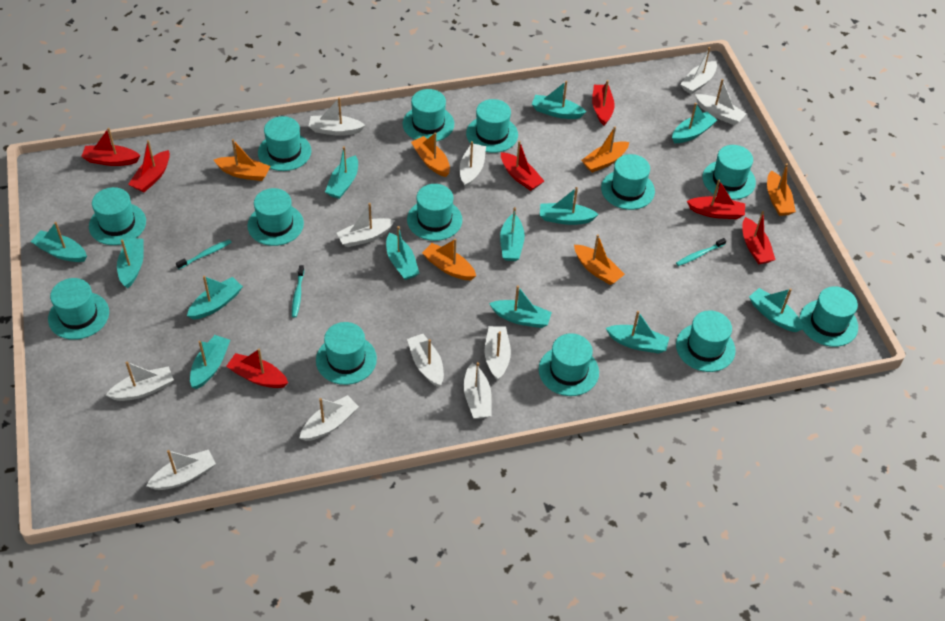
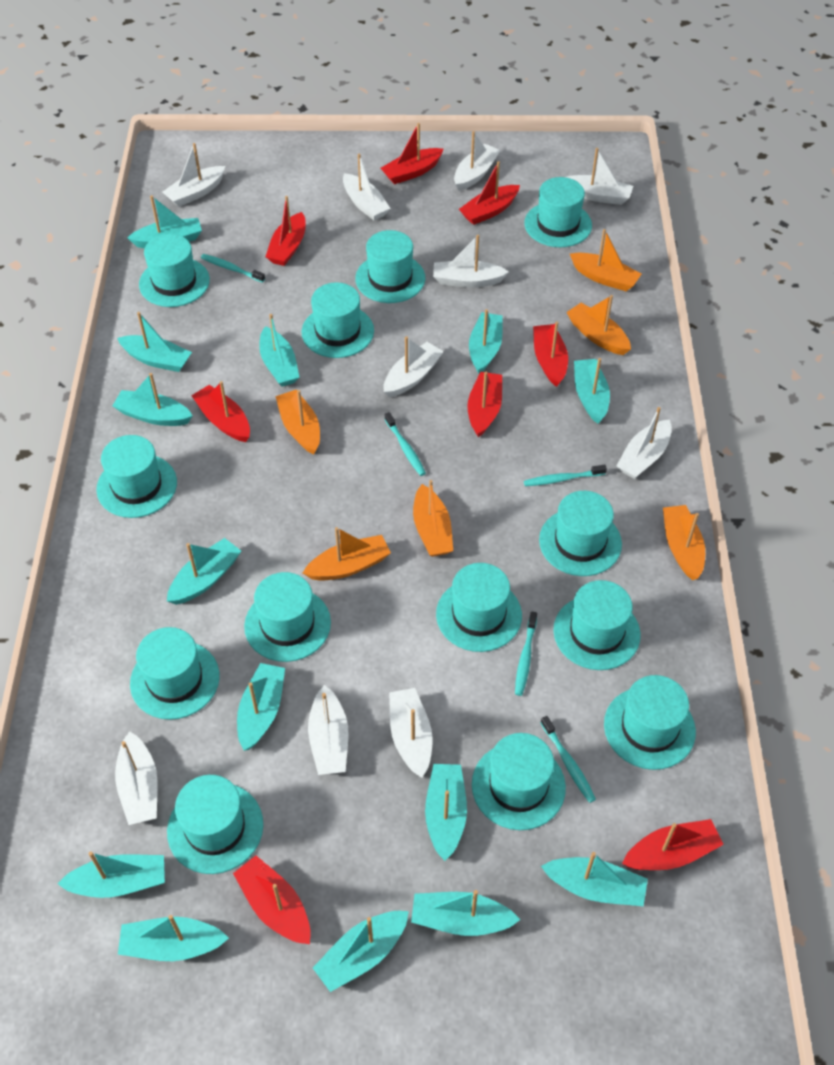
red boat: [81,128,140,166] [128,140,170,192] [226,349,288,388] [501,141,544,191] [592,80,615,126] [687,180,745,219] [742,211,776,264] = 7 -> [191,381,250,442] [233,856,311,944] [265,196,306,266] [381,123,444,184] [459,161,520,225] [467,372,502,437] [533,321,568,387] [622,819,724,870] = 8
turquoise boat: [31,222,87,262] [117,238,144,288] [187,276,243,319] [190,335,230,389] [325,146,358,199] [386,226,420,280] [489,285,552,328] [500,207,525,261] [532,81,586,119] [540,187,599,225] [606,311,670,353] [672,103,717,143] [749,288,804,332] = 13 -> [57,852,165,898] [112,373,193,426] [117,312,192,372] [118,915,229,961] [127,196,202,248] [167,538,241,605] [237,663,285,751] [259,314,300,387] [313,911,409,992] [411,890,520,936] [425,764,467,861] [469,309,503,374] [541,852,648,906] [574,358,610,424] = 14
turquoise toothbrush: [176,239,232,269] [292,265,304,317] [676,238,726,266] = 3 -> [201,254,265,283] [385,412,426,476] [515,611,537,696] [524,465,607,486] [540,716,596,803] = 5
white boat: [106,361,174,401] [146,450,216,490] [299,395,359,441] [308,98,365,136] [337,203,395,247] [407,334,444,387] [460,141,486,187] [464,362,492,419] [485,326,511,381] [681,47,717,94] [695,79,746,125] = 11 -> [115,731,158,825] [163,143,225,207] [308,685,349,775] [343,154,391,221] [383,336,444,397] [389,688,433,778] [433,235,509,288] [454,131,501,191] [566,148,633,205] [616,407,672,479] = 10

